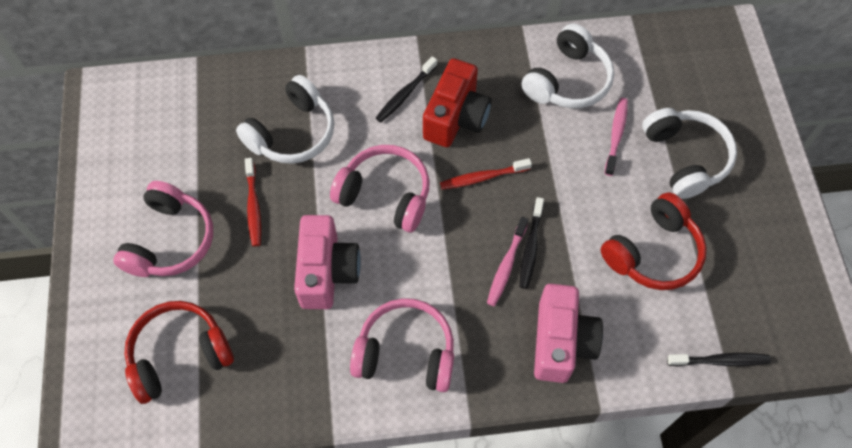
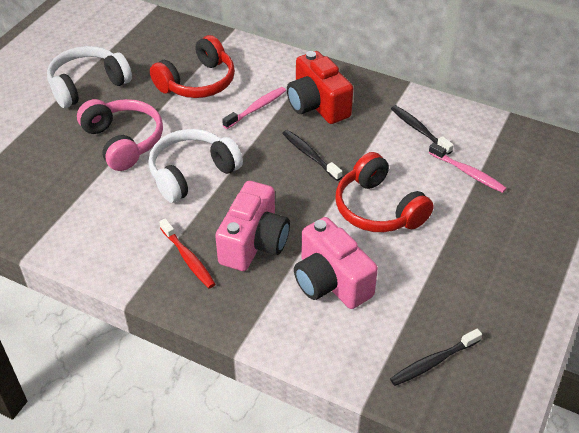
pink headphones: [113,181,213,277] [330,145,430,233] [350,298,454,392] = 3 -> [77,99,163,171] = 1
red toothbrush: [245,158,261,247] [440,158,532,190] = 2 -> [159,218,215,288] = 1
white headphones: [236,75,334,164] [521,24,614,108] [642,108,737,199] = 3 -> [47,46,132,108] [148,129,243,203] = 2

